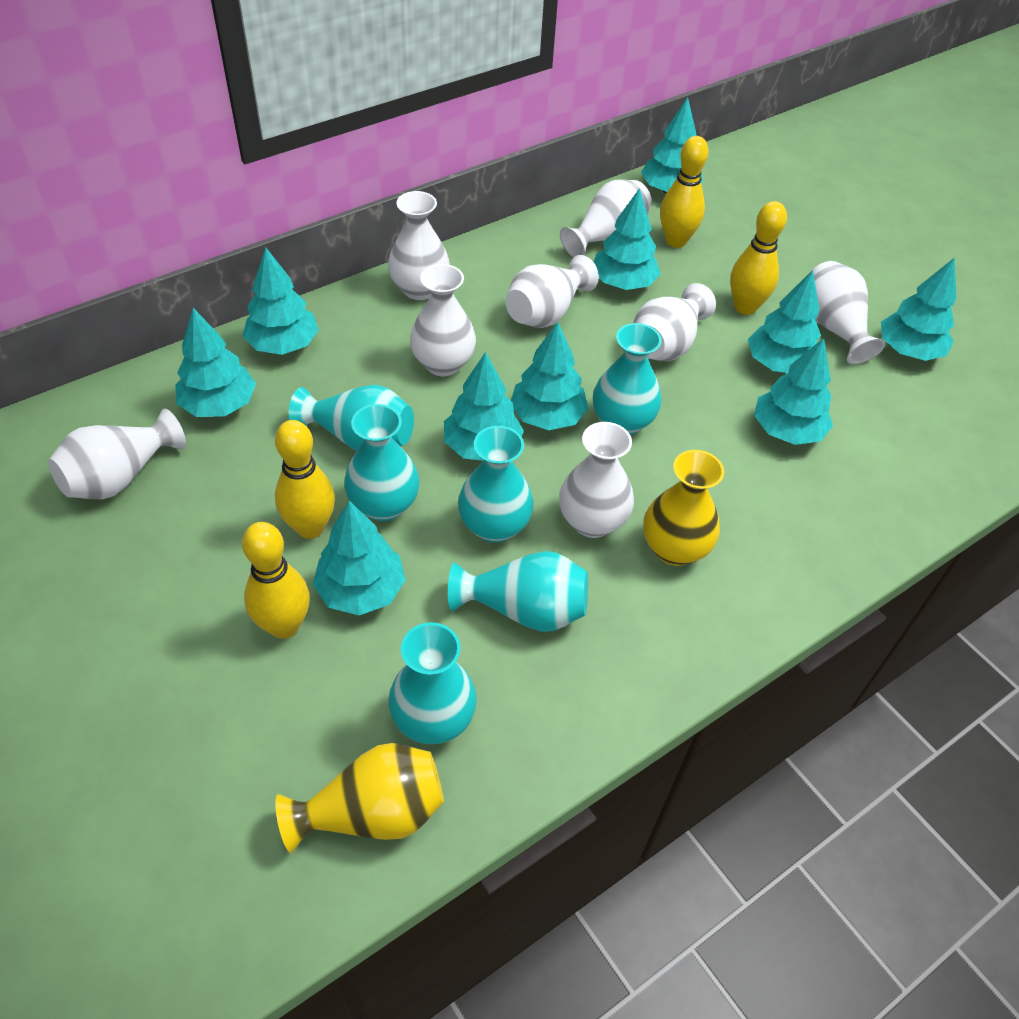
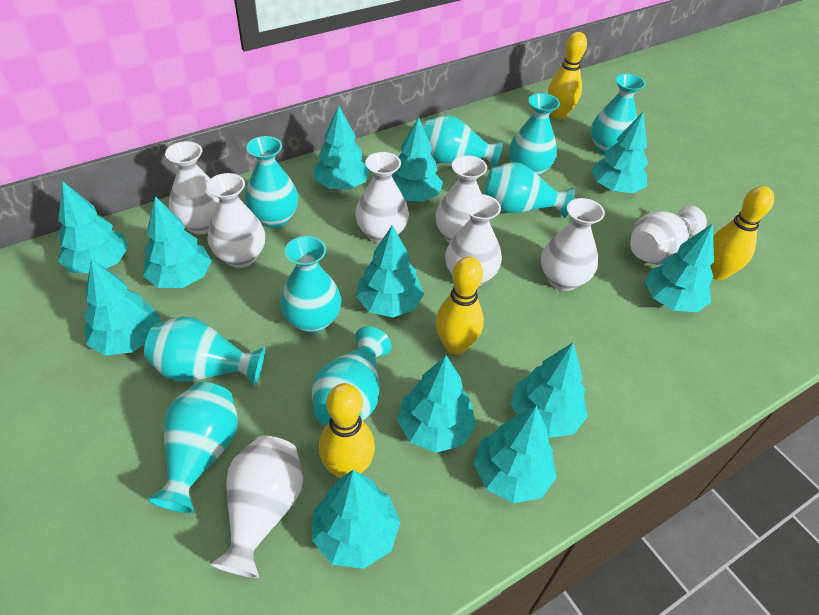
turquoise tree: [175,308,256,417] [243,247,319,355] [313,501,406,615] [444,352,524,461] [511,322,589,430] [594,188,661,290] [641,97,703,194] [748,270,821,373] [754,338,833,445] [881,257,956,361] = 10 -> [58,182,128,273] [84,259,160,356] [143,196,212,288] [312,470,401,569] [313,106,370,190] [356,225,424,317] [392,117,443,202] [397,356,476,453] [474,406,557,503] [511,343,588,438] [592,112,648,193] [645,223,714,312] = 12
turquoise vase: [289,385,414,451] [344,404,420,521] [388,622,477,744] [448,551,588,632] [458,426,534,543] [593,323,662,435] = 6 -> [144,317,265,386] [147,382,238,513] [245,136,299,228] [280,236,341,333] [312,326,392,426] [424,115,503,167] [484,162,575,218] [509,93,560,176] [591,74,646,155] = 9
yellow vase: [275,743,444,853] [643,450,724,566] = 2 -> none = 0

